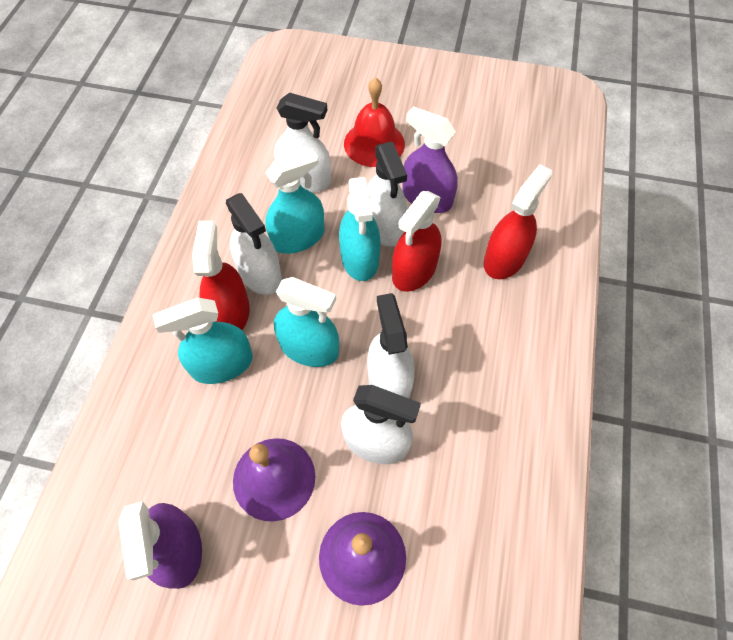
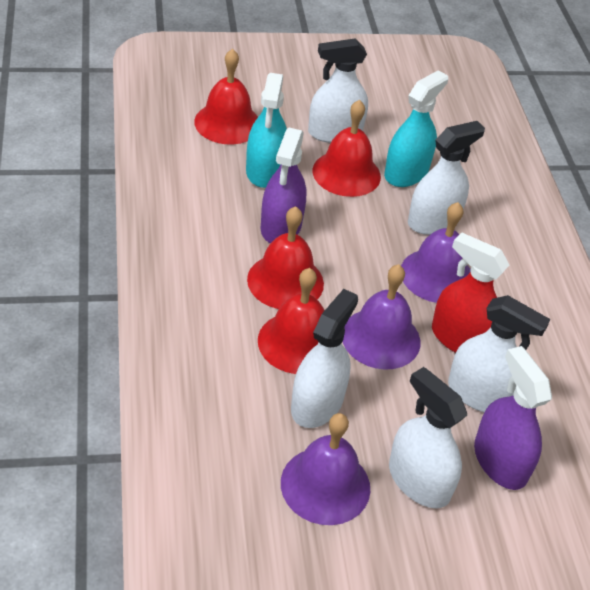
purple bell: [233,438,315,522] [319,512,406,606] = 2 -> [281,413,370,525] [343,264,421,370] [401,202,471,303] = 3
red bell: [344,77,405,167] = 1 -> [194,49,258,145] [247,206,324,309] [258,268,325,374] [313,100,381,197] = 4
red spray bottle: [192,221,249,330] [392,191,441,292] [484,164,552,279] = 3 -> [432,232,509,353] = 1
turquoise spray bottle: [153,297,253,384] [265,148,324,254] [274,277,339,367] [339,177,381,281] = 4 -> [246,73,287,188] [384,70,448,187] = 2

